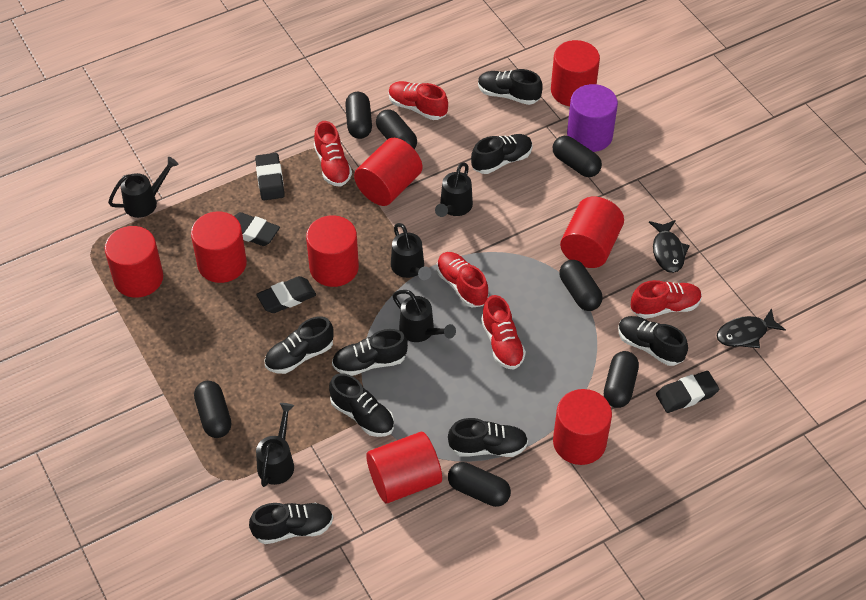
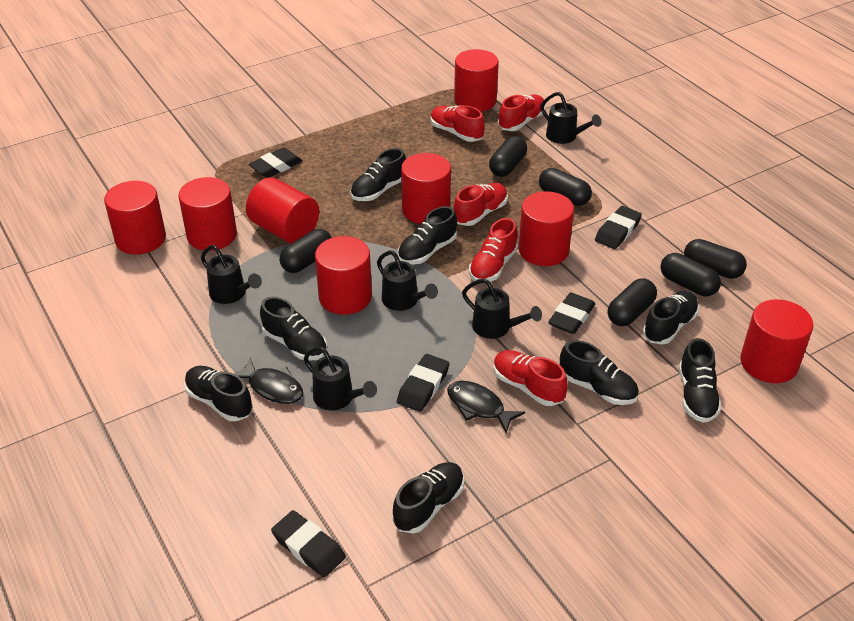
black capsule: [194,381,231,438] [345,92,372,139] [376,109,417,149] [448,462,511,507] [553,136,602,177] [559,260,603,311] [604,351,639,408] = 7 -> [280,229,332,273] [489,136,527,177] [539,168,592,206] [608,278,657,326] [660,253,721,296] [684,239,747,279] = 6
black eraser: [234,212,280,246] [255,153,285,200] [256,276,316,313] [656,371,719,413] = 4 -> [248,148,302,178] [271,510,346,577] [397,354,449,412] [548,293,595,334] [595,206,642,249] = 5
purple cylinder: [567,84,618,152] = 1 -> none = 0

